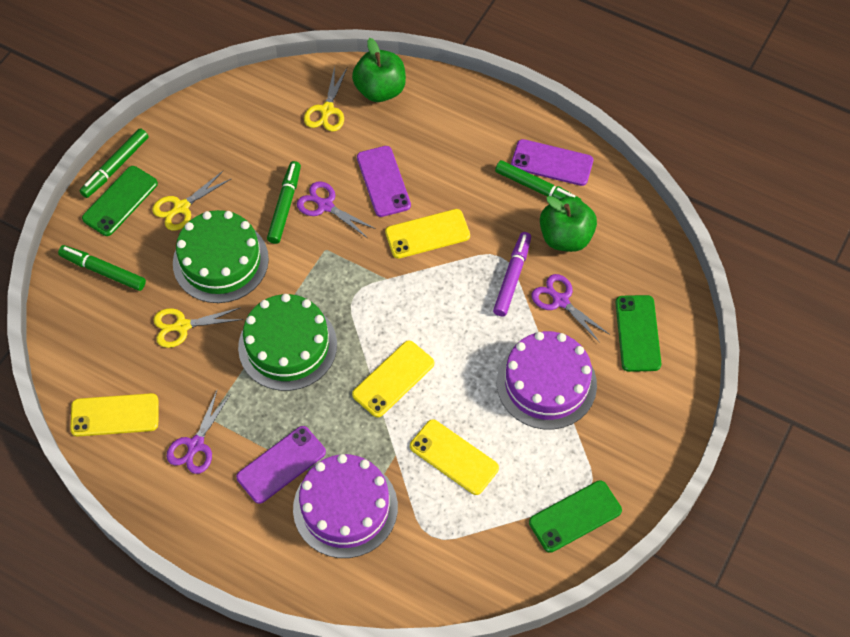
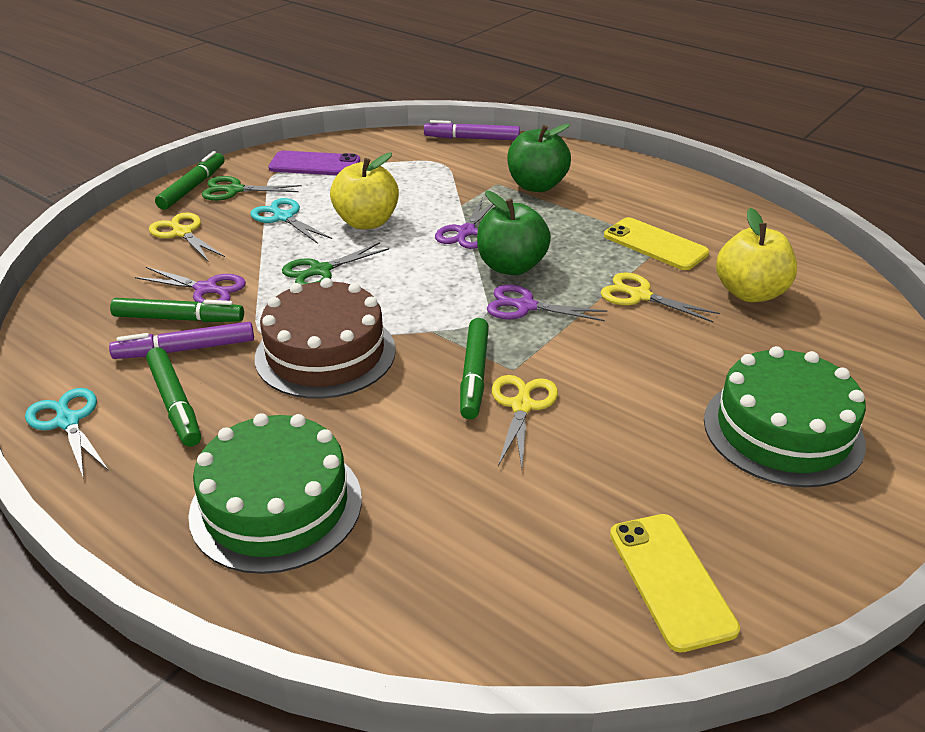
brown cake: none = 0 -> [255,278,396,399] = 1
green phone: [82,166,158,236] [529,480,622,553] [616,295,661,372] = 3 -> none = 0
green scissors: none = 0 -> [202,176,301,201] [282,242,389,285] = 2
purple cake: [293,454,398,558] [497,331,597,429] = 2 -> none = 0
purple marker: [493,232,531,317] = 1 -> [109,322,254,359] [424,120,520,140] = 2
purple phone: [236,426,326,504] [357,146,411,217] [511,139,593,186] = 3 -> [268,151,360,175] = 1
turquoise scissors: none = 0 -> [25,388,109,479] [250,198,332,244] = 2
yellow apple: none = 0 -> [330,153,399,229] [716,208,797,302] = 2
yellow phone: [70,393,159,437] [352,340,434,417] [385,209,470,259] [410,419,499,495] = 4 -> [604,217,709,270] [610,514,740,652] = 2

